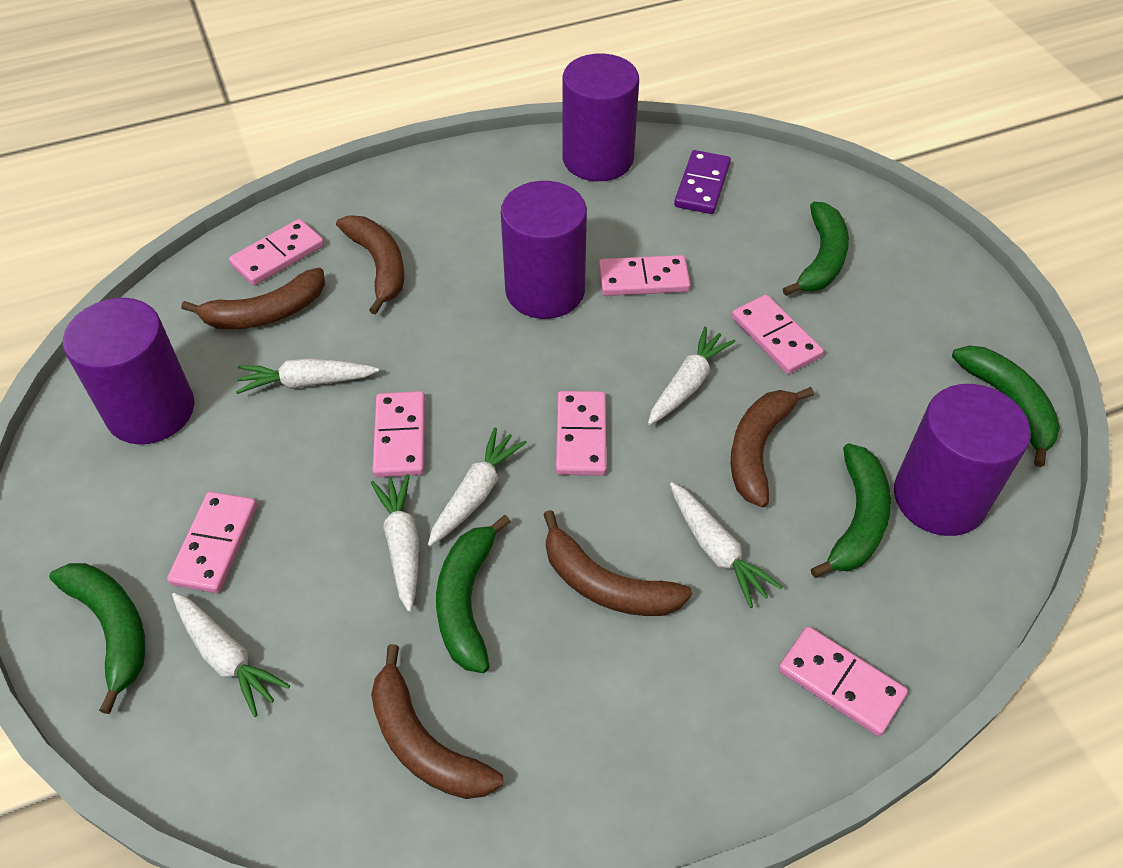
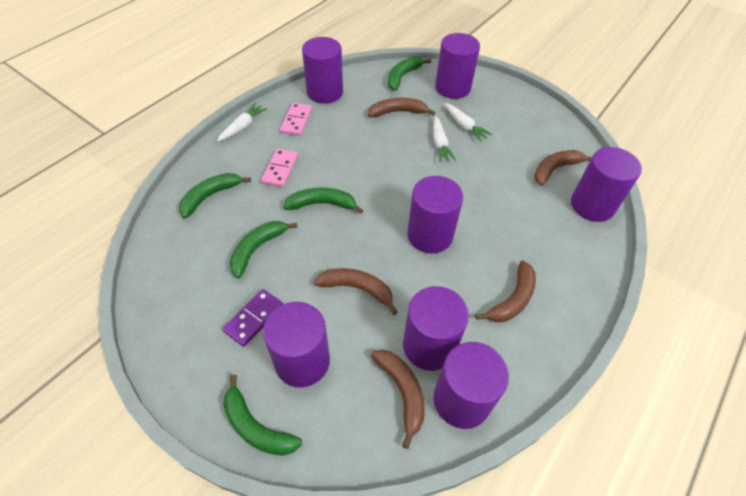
pink domino: [167,491,257,593] [229,219,324,286] [372,391,425,477] [556,391,607,476] [599,255,691,296] [732,295,824,374] [778,626,908,736] = 7 -> [261,149,298,187] [280,103,312,136] = 2
purple cylinder: [63,298,195,444] [501,181,587,319] [563,54,639,181] [894,384,1031,536] = 4 -> [263,302,330,387] [302,37,343,104] [403,286,469,371] [407,176,463,253] [434,342,509,429] [435,33,480,99] [571,147,642,222] = 7
white carrot: [172,593,290,717] [236,358,379,394] [371,474,419,612] [428,427,527,546] [648,327,736,425] [670,482,782,608] = 6 -> [217,103,267,142] [433,116,456,162] [444,103,492,142] = 3

